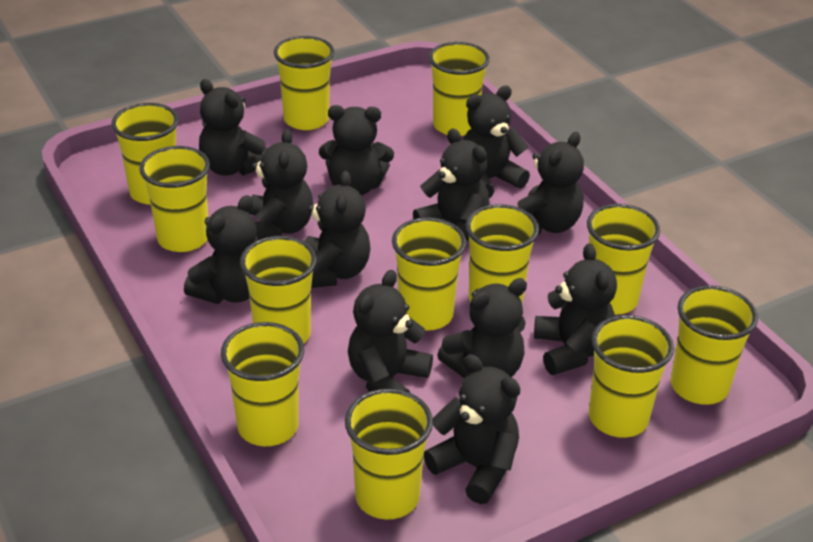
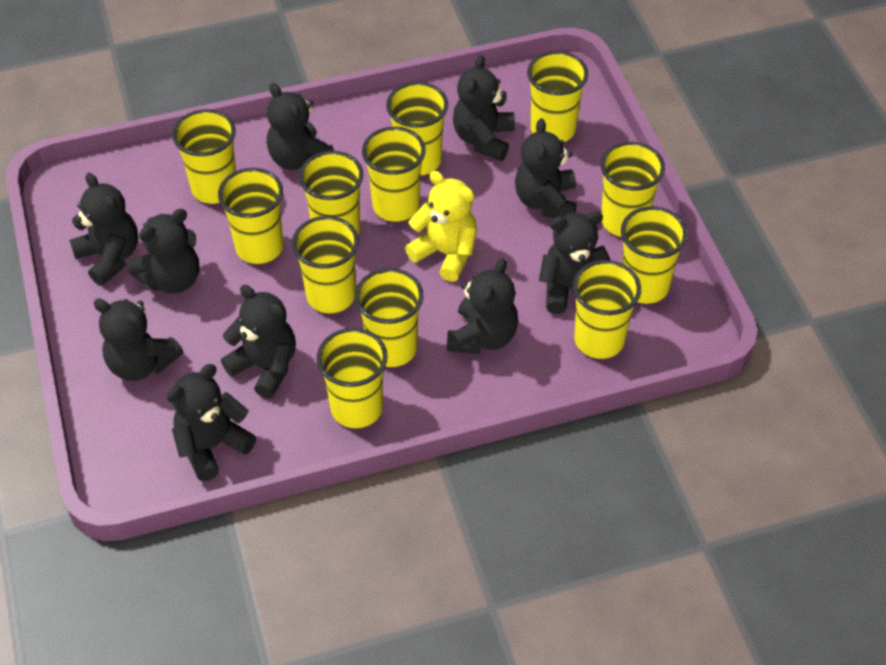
black teddy bear: [184,195,258,304] [199,79,267,176] [249,129,313,240] [305,171,370,288] [319,105,394,195] [348,270,433,393] [413,129,489,242] [424,354,520,504] [437,278,527,379] [463,86,530,198] [517,132,584,235] [534,243,617,375] = 12 -> [69,173,138,286] [93,298,183,381] [128,209,199,294] [167,364,256,481] [221,285,296,399] [267,83,334,170] [447,258,518,354] [453,55,515,161] [515,118,577,218] [539,211,610,314] = 10
yellow teddy bear: none = 0 -> [405,171,477,282] = 1

